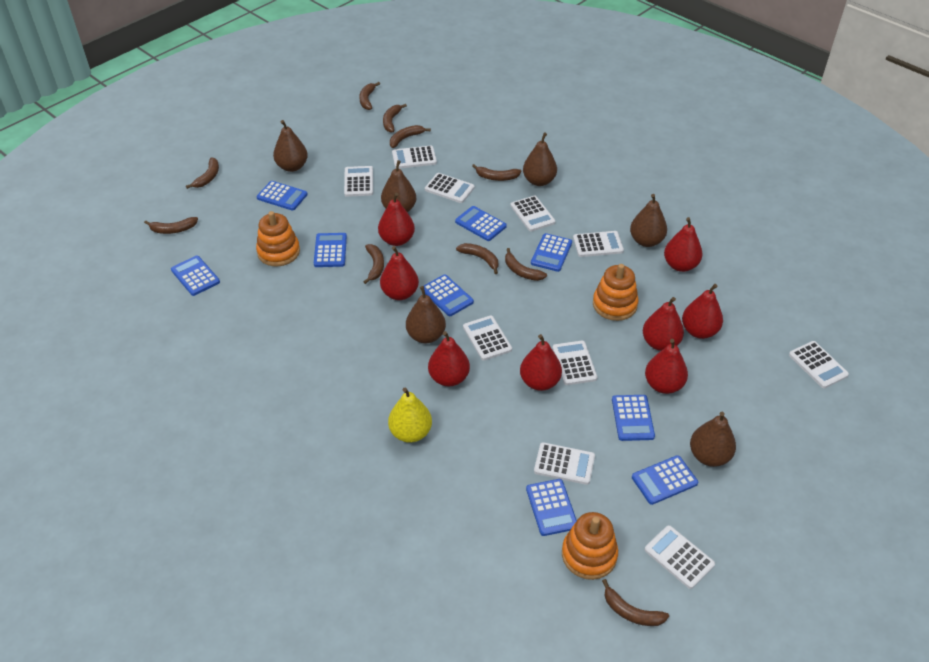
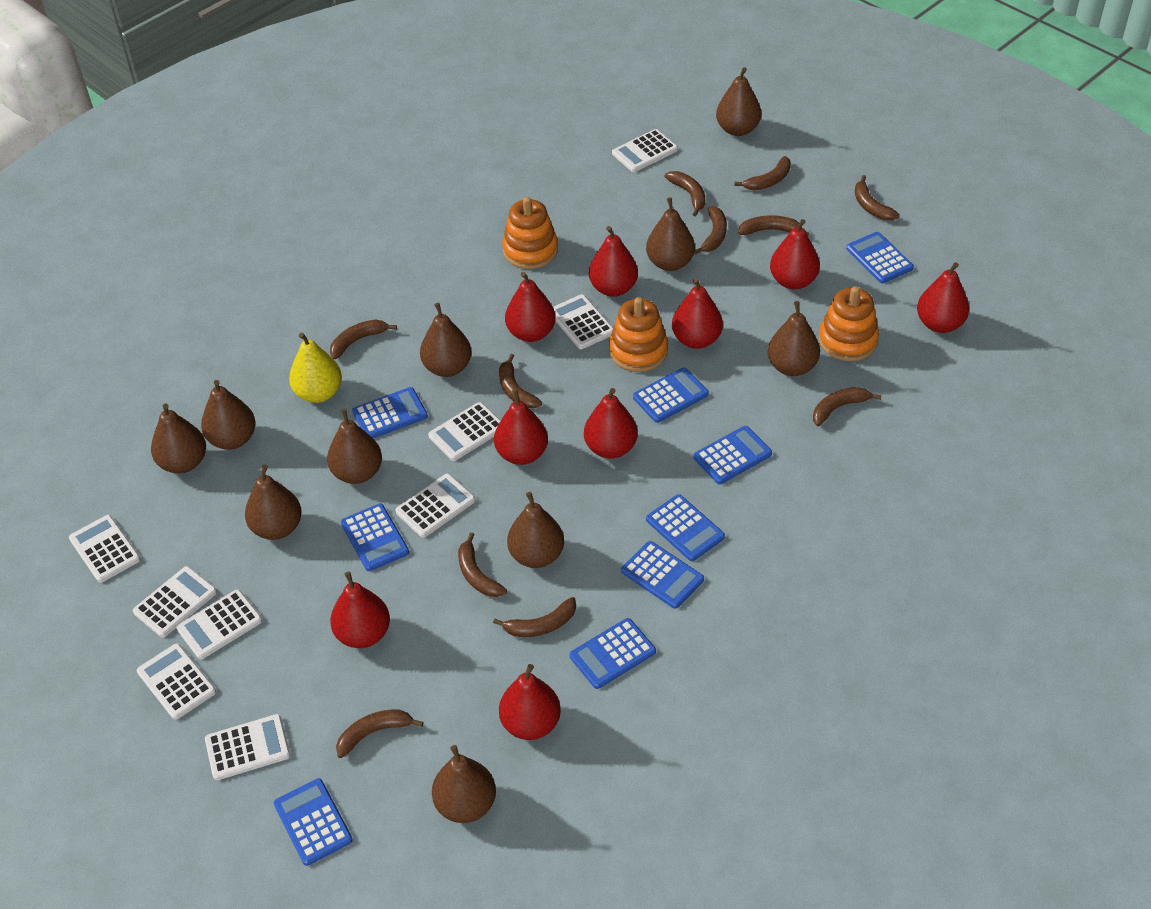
brown banana: [144,217,198,234] [186,158,219,189] [359,82,380,110] [363,244,384,284] [383,104,407,132] [390,125,431,148] [456,243,498,274] [472,164,521,181] [505,248,547,281] [602,579,669,626] = 10 -> [330,320,397,359] [336,710,424,758] [458,532,507,597] [493,597,576,637] [499,354,542,409] [665,171,705,216] [694,206,727,255] [734,156,791,190] [738,215,809,236] [813,387,882,426] [855,175,900,221] = 11
brown pear: [273,120,308,172] [381,160,416,212] [406,286,446,343] [523,132,557,186] [630,194,667,247] [690,412,736,467] = 6 -> [151,404,206,473] [201,380,255,450] [245,465,302,540] [327,408,382,484] [420,303,472,377] [432,745,496,823] [507,492,564,568] [646,197,695,271] [716,67,761,136] [768,301,820,376] = 10
red pear: [378,193,415,246] [380,246,419,300] [428,331,470,386] [520,334,562,391] [643,297,684,351] [645,339,688,394] [664,217,702,272] [682,284,723,339] = 8 -> [330,572,390,648] [494,389,548,465] [499,664,561,740] [505,272,556,342] [584,388,638,459] [589,226,638,297] [672,278,723,349] [770,219,820,289] [917,262,969,333] = 9
white calculator: [344,166,373,197] [392,146,437,169] [425,173,475,203] [463,315,512,361] [511,196,555,231] [534,442,595,485] [552,341,598,385] [573,231,624,257] [644,525,715,589] [789,341,849,388] = 10 -> [69,515,140,583] [133,566,217,637] [137,643,216,720] [176,589,262,659] [205,714,291,780] [395,474,475,538] [428,402,501,461] [553,294,613,349] [612,129,678,172] = 9

